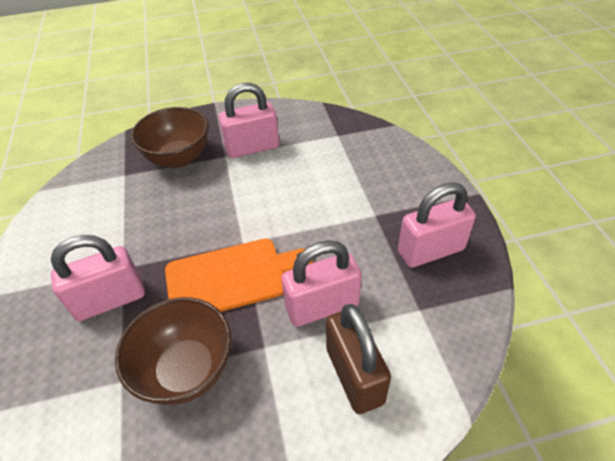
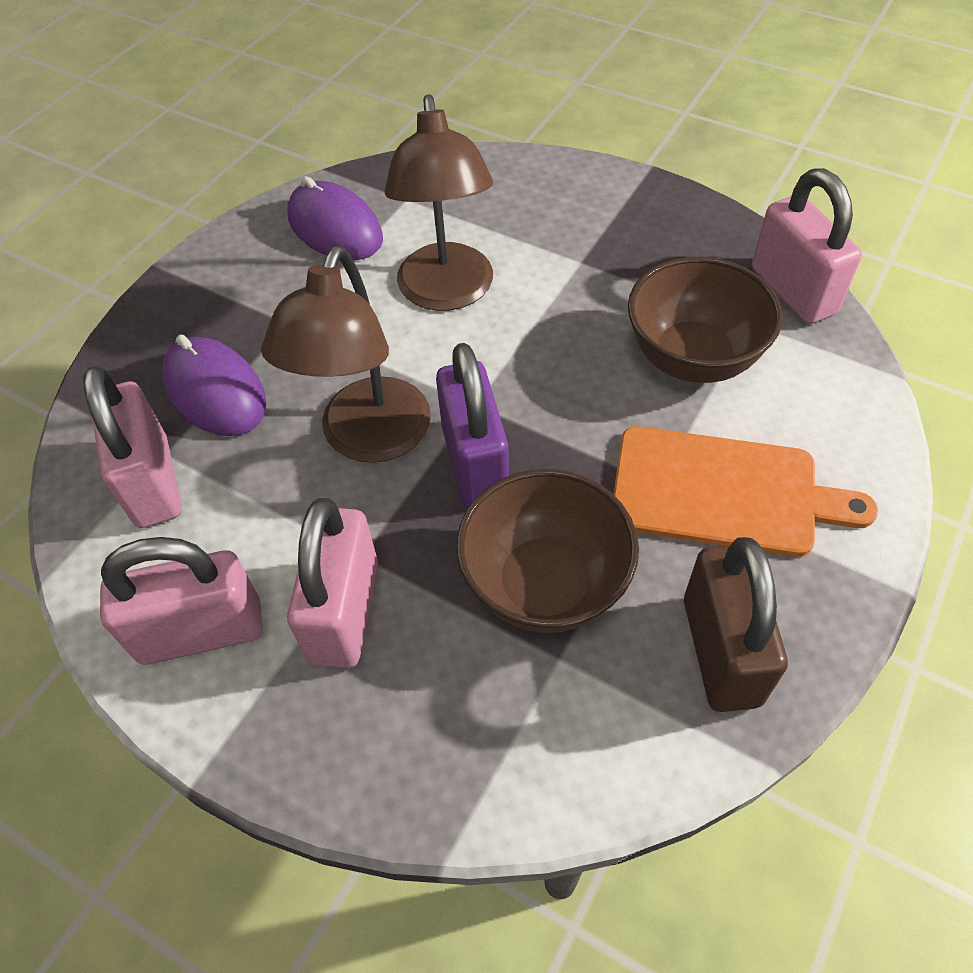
brown lamp: none = 0 -> [261,245,431,463] [384,94,493,311] = 2
purple mouse: none = 0 -> [162,334,266,436] [287,176,383,260] = 2
purple padlock: none = 0 -> [436,343,509,508] = 1

